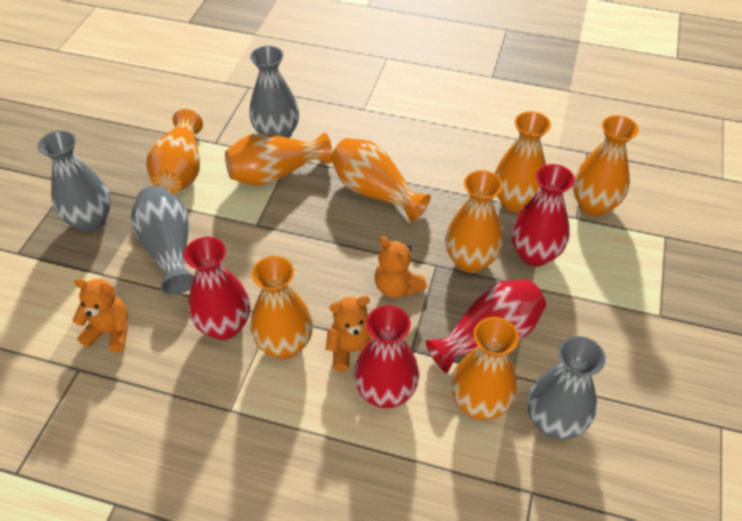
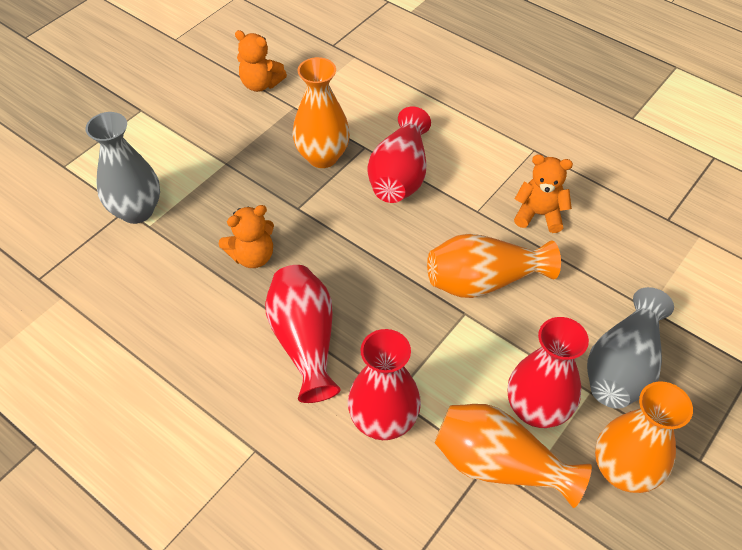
grey vase: [38,130,111,232] [131,185,194,294] [249,46,299,138] [527,336,606,440] = 4 -> [86,112,160,224] [587,287,674,409] = 2
orange vase: [146,109,203,194] [225,133,332,186] [250,256,313,359] [331,138,431,222] [445,170,503,273] [451,317,519,420] [494,111,551,212] [573,115,639,216] = 8 -> [292,57,350,168] [427,234,561,298] [435,404,592,508] [595,381,693,493] = 4

